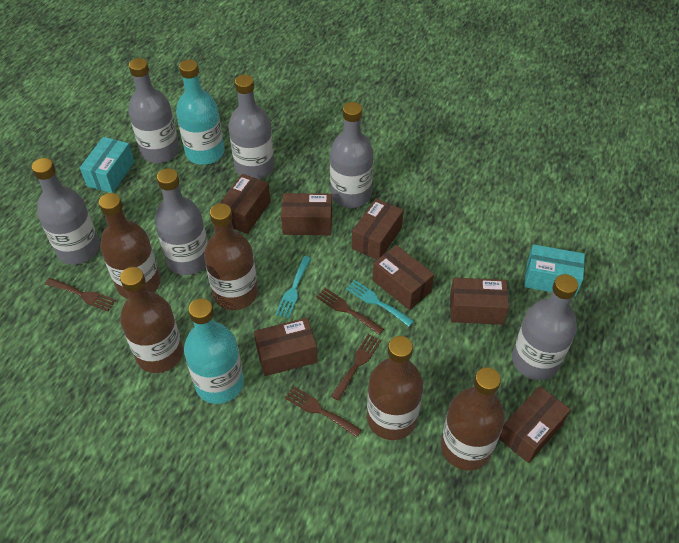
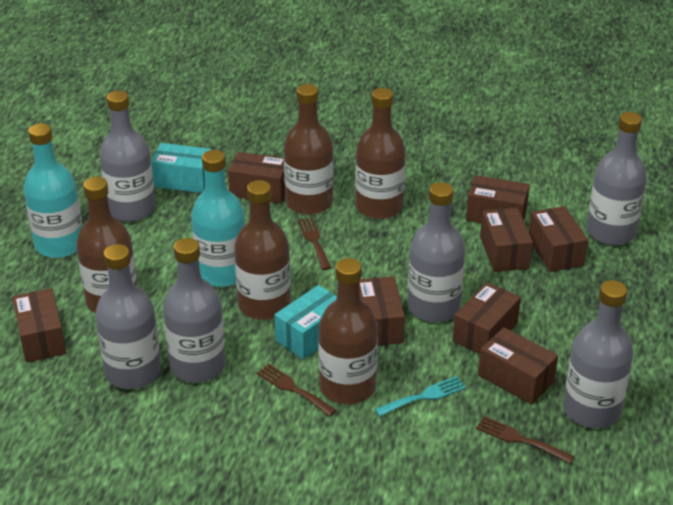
brown box: [219,174,271,234] [254,318,318,376] [281,193,332,235] [352,198,404,260] [373,245,434,310] [450,277,509,325] [499,386,571,463] = 7 -> [12,288,66,362] [228,152,285,204] [359,276,405,345] [453,282,521,354] [466,175,530,223] [478,327,558,404] [480,208,533,272] [529,206,588,272] = 8
brown fork: [45,278,116,311] [285,386,362,437] [316,288,384,335] [331,334,381,401] = 4 -> [256,364,337,417] [298,218,331,270] [476,416,574,464] = 3
turquoise fork: [275,256,311,318] [346,280,414,327] = 2 -> [375,376,466,417] = 1

